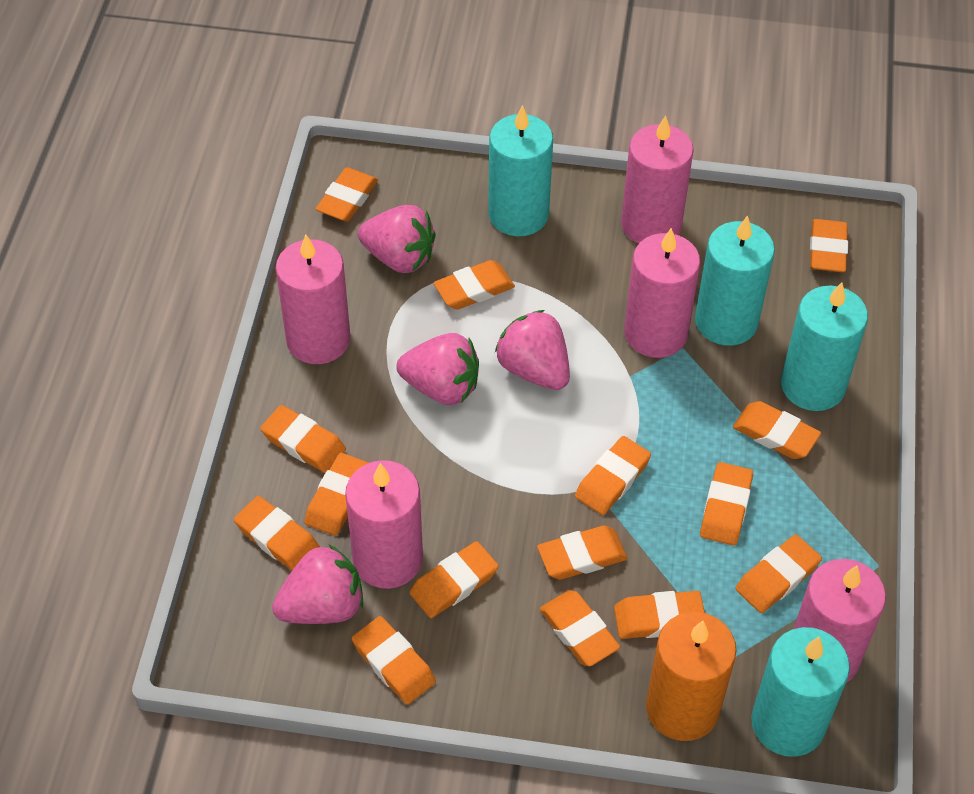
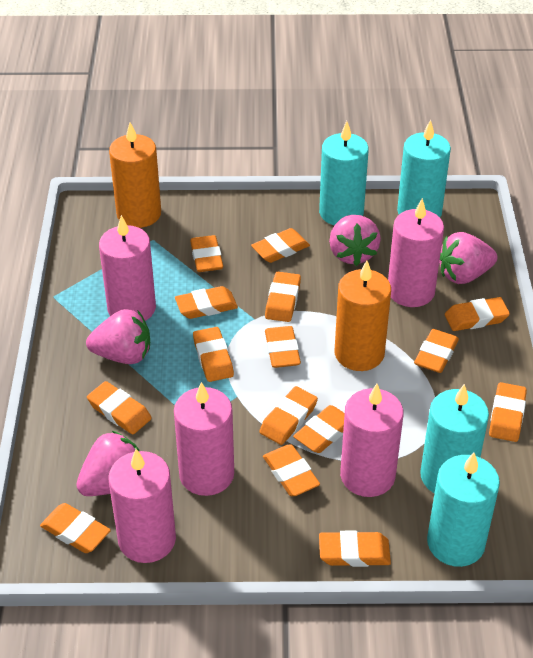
orange candle: [646,612,736,741] = 1 -> [109,123,161,228] [334,261,391,371] = 2

